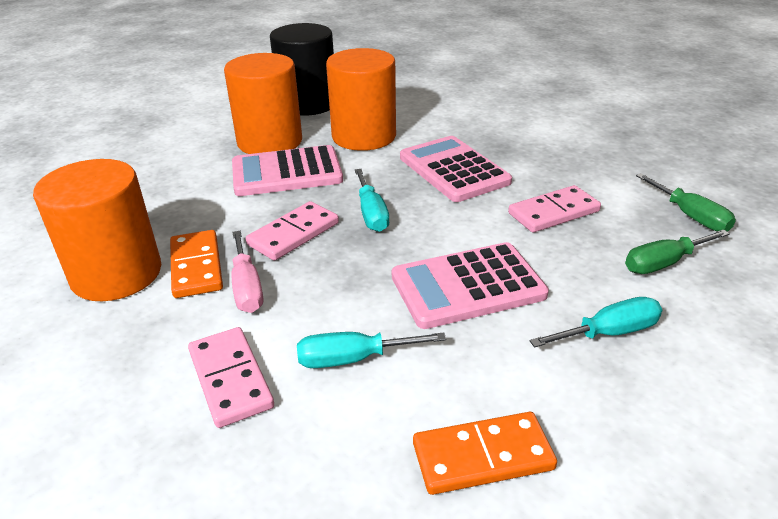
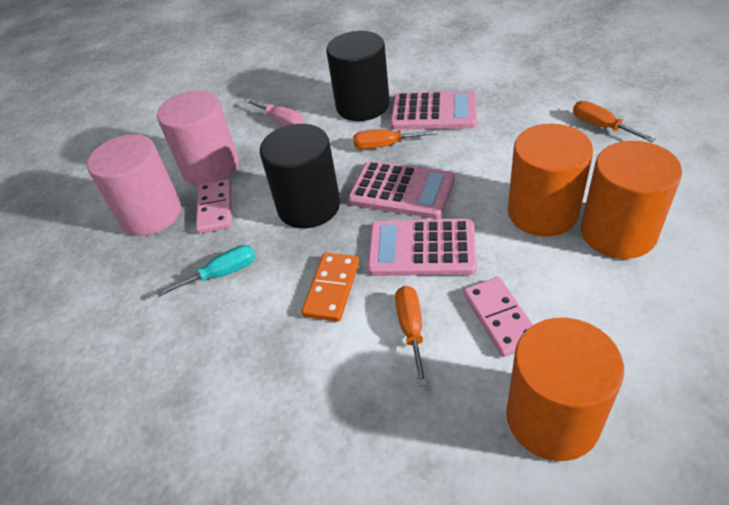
black cylinder: [270,23,334,116] = 1 -> [260,124,340,228] [326,31,390,121] = 2
green screwdriver: [625,229,730,274] [636,173,736,232] = 2 -> none = 0
orange domino: [170,230,223,298] [413,412,557,495] = 2 -> [301,252,359,322] = 1
orange screwdriver: none = 0 -> [353,129,438,149] [395,286,427,387] [573,101,656,142] = 3
pink cylinder: none = 0 -> [87,134,181,236] [157,90,239,186] = 2
pink domino: [188,327,274,428] [246,201,339,261] [508,185,601,233] = 3 -> [196,179,232,234] [463,277,533,357] = 2
turquoise screwdriver: [297,332,446,368] [355,169,389,232] [529,297,662,348] = 3 -> [157,245,255,297] = 1

